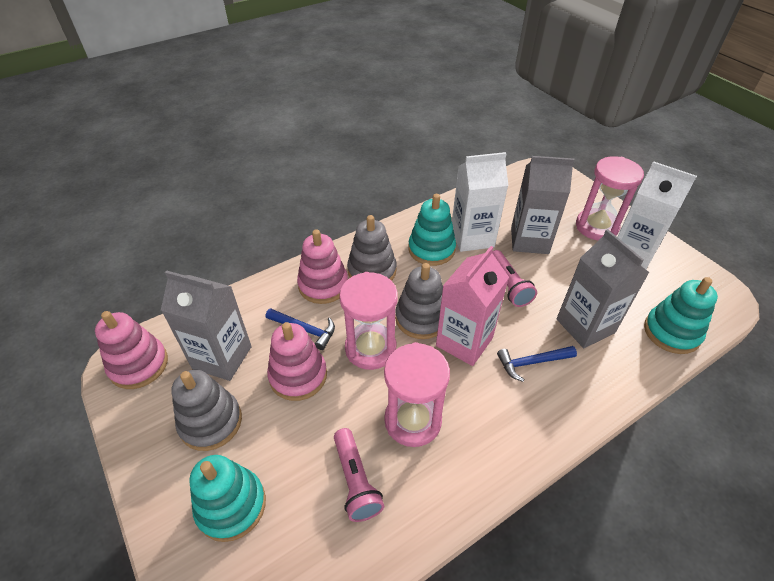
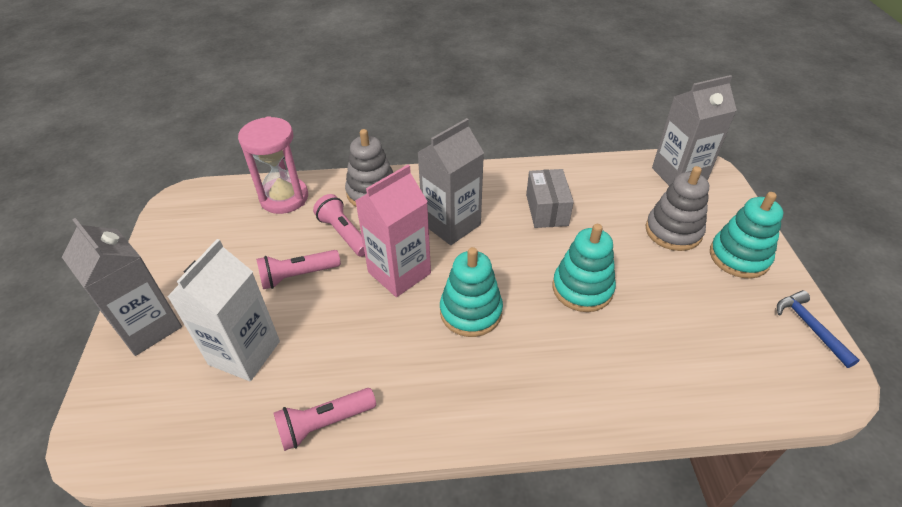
blue hammer: [266,308,335,350] [497,346,577,382] = 2 -> [777,290,859,368] = 1
grey box: none = 0 -> [526,169,574,228] = 1
grey stacking toy: [171,370,242,451] [347,215,397,281] [395,263,443,339] = 3 -> [345,129,393,207] [646,166,709,251] = 2
pink flashlight: [334,428,384,522] [492,250,537,307] = 2 -> [256,250,341,289] [273,388,376,451] [313,194,365,257] = 3
pink hourglass: [339,272,398,370] [384,342,450,447] [576,156,644,241] = 3 -> [238,116,308,214] = 1
pink stacking toy: [95,311,168,389] [267,322,327,401] [297,229,348,304] = 3 -> none = 0
white carton: [452,152,509,252] [617,161,697,269] = 2 -> [167,239,280,381] = 1

